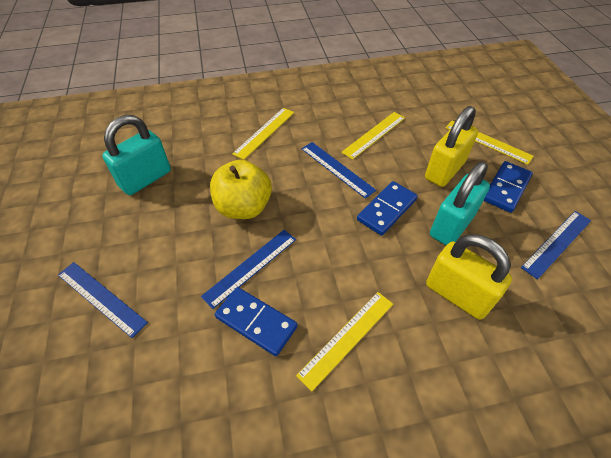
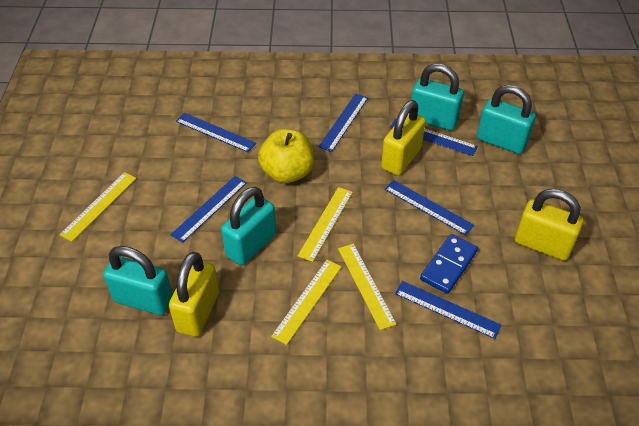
blue domino: [215,287,298,356] [357,181,418,236] [483,161,533,213] = 3 -> [420,234,478,294] = 1
blue ruler: [58,262,148,338] [201,230,296,309] [301,142,376,199] [521,211,591,280] = 4 -> [171,176,247,243] [176,113,256,152] [319,93,368,152] [385,180,474,235] [389,119,478,156] [395,281,502,339] = 6
turquoise padlock: [102,115,171,195] [430,161,490,245] = 2 -> [103,246,173,315] [221,187,276,265] [411,63,464,130] [477,85,536,154] = 4
yellow padlock: [425,106,478,187] [426,234,512,320] = 2 -> [169,252,219,337] [381,100,426,175] [515,189,583,261] = 3

